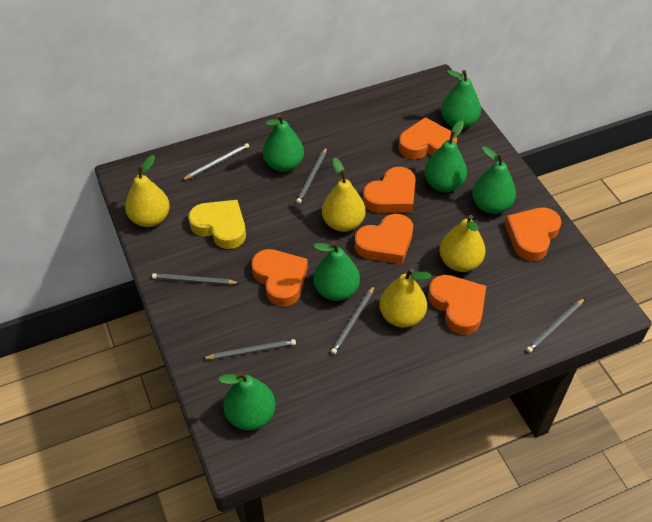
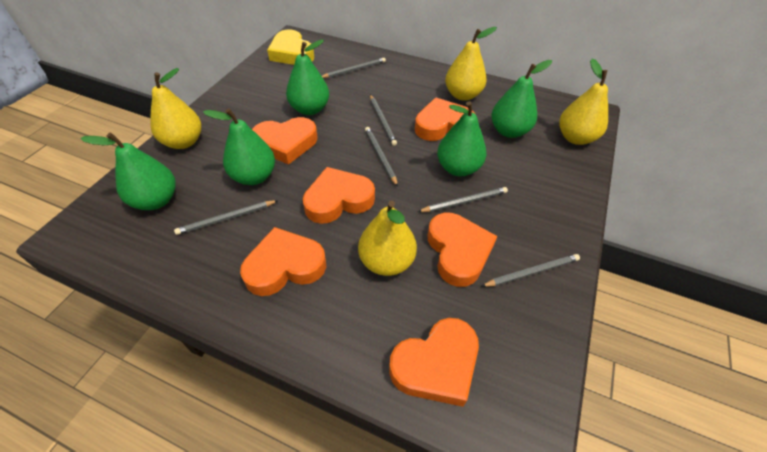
green pear: [218,371,275,430] [263,114,304,172] [313,241,360,301] [424,120,467,192] [441,70,481,129] [472,146,516,214] = 6 -> [80,132,176,210] [203,108,275,185] [286,39,329,115] [437,101,486,176] [491,60,552,138] = 5

